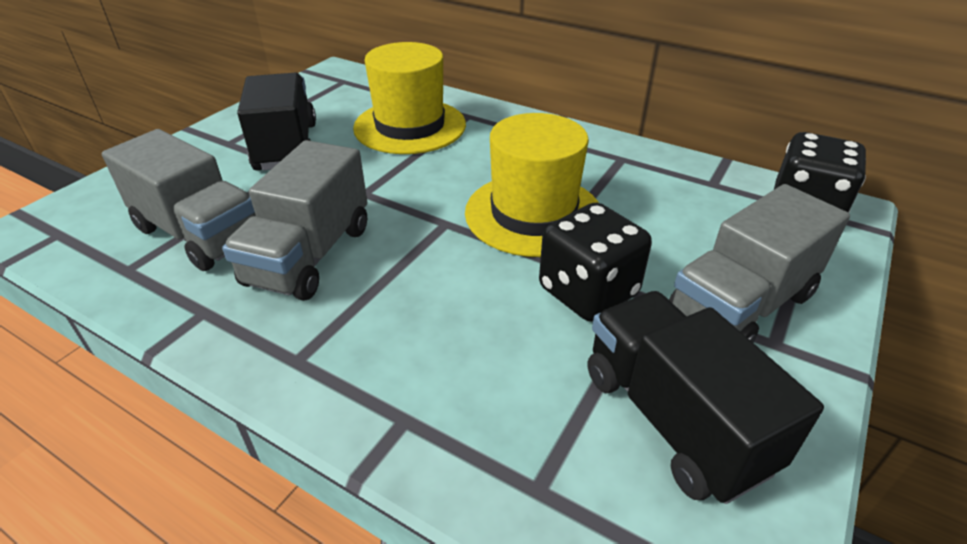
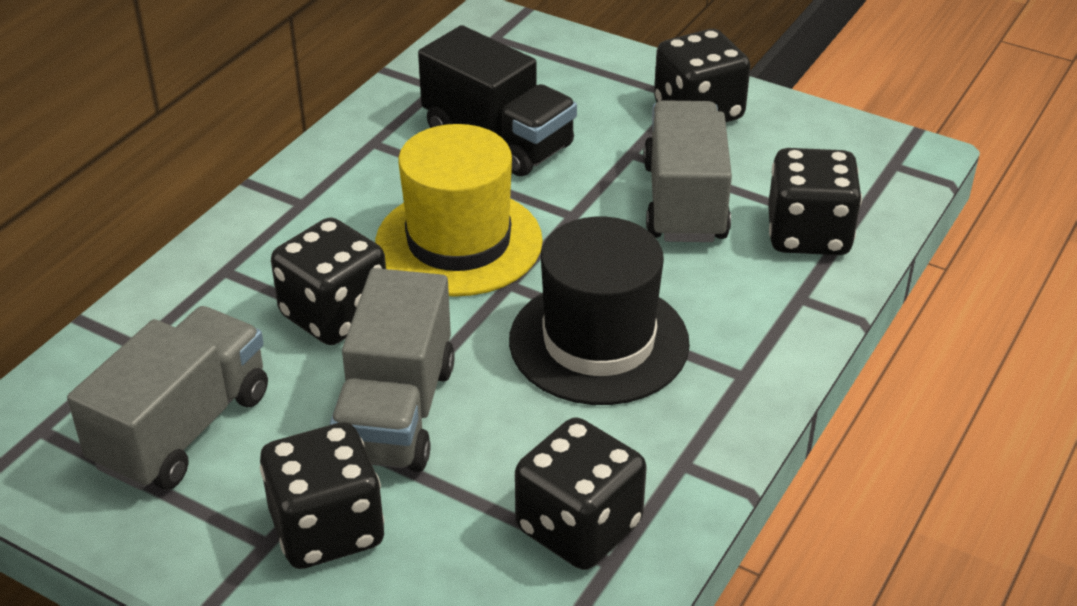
black dice: [539,202,652,321] [774,132,866,213] = 2 -> [260,422,384,569] [271,217,386,345] [515,417,646,570] [654,29,750,122] [768,148,862,255] = 5
black hat: none = 0 -> [509,217,690,405] = 1
black truck: [237,73,316,171] [588,291,824,504] = 2 -> [418,25,577,176] = 1
yellow hat: [353,42,466,154] [465,113,599,257] = 2 -> [375,124,543,297] = 1

